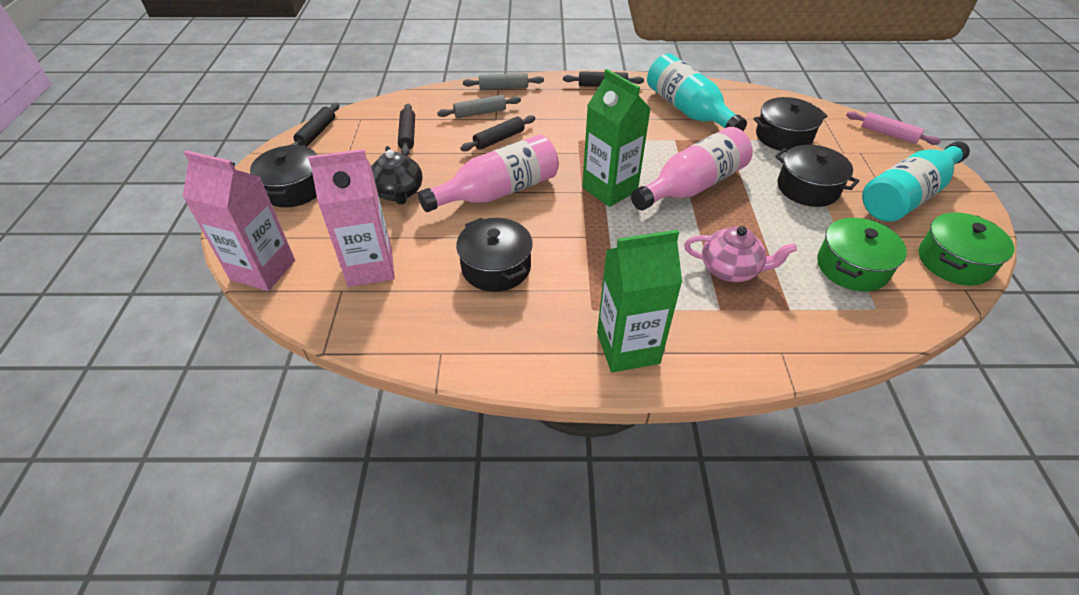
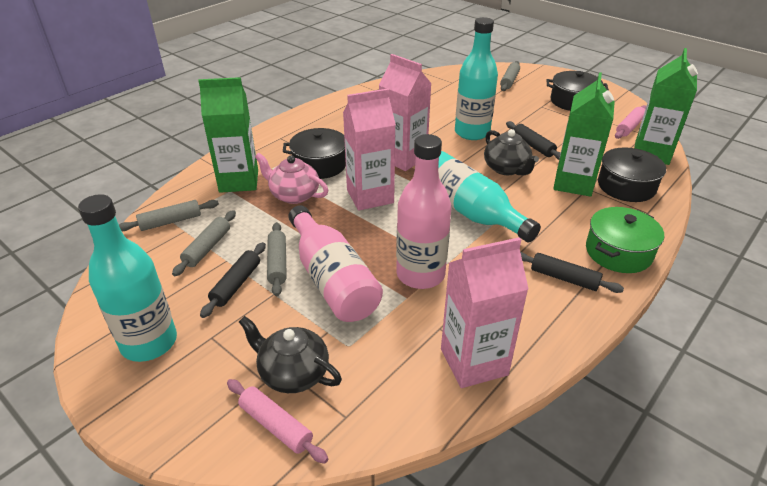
black pot: [250,145,317,207] [456,218,533,292] [754,97,827,151] [775,145,859,207] = 4 -> [283,128,346,179] [546,71,609,111] [598,147,666,202] = 3
black rolling pin: [291,102,339,147] [398,104,415,156] [460,115,535,152] [563,71,644,87] = 4 -> [200,242,266,318] [506,121,561,160] [520,252,624,293] = 3
black teapot: [371,146,423,205] = 1 -> [239,316,342,393] [484,129,539,175] = 2
green carton: [582,69,651,207] [597,230,682,372] = 2 -> [198,77,258,193] [553,72,615,197] [634,48,698,165] = 3
green pot: [817,218,907,292] [919,212,1015,286] = 2 -> [586,207,664,273] = 1
grey rolling pin: [437,95,521,118] [463,73,544,90] = 2 -> [119,200,219,231] [172,210,236,276] [267,222,287,296] [500,61,520,91] = 4
pink carton: [183,150,295,291] [308,149,395,287] = 2 -> [343,88,396,211] [379,54,432,171] [441,237,529,388] = 3
pink rolling pin: [846,111,941,145] = 1 -> [227,379,328,464] [615,105,646,139] = 2
turquoise bottle: [647,54,747,131] [862,141,970,222] = 2 -> [78,194,177,362] [438,151,541,242] [455,17,498,140] = 3

